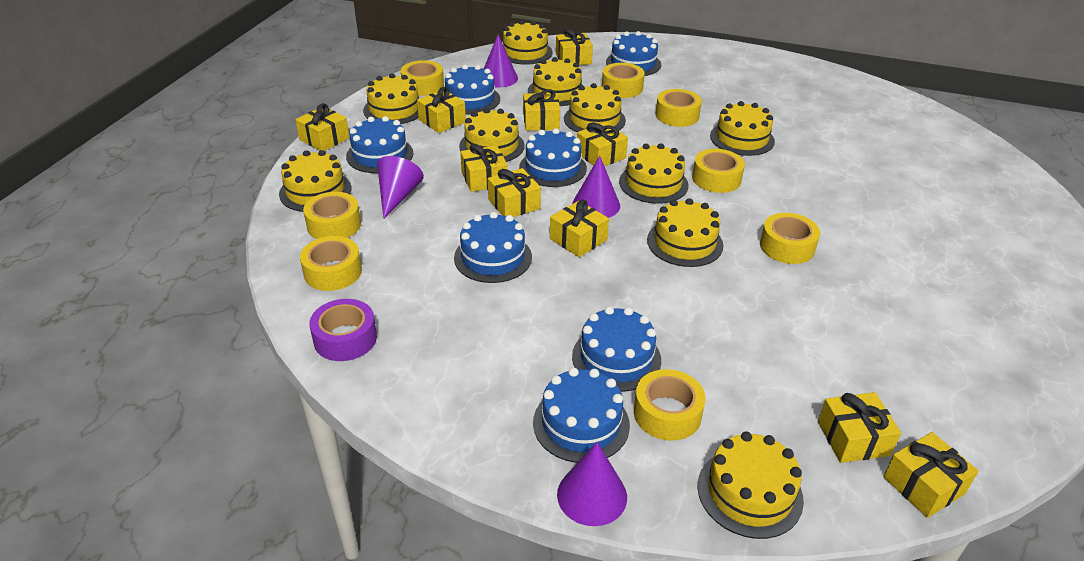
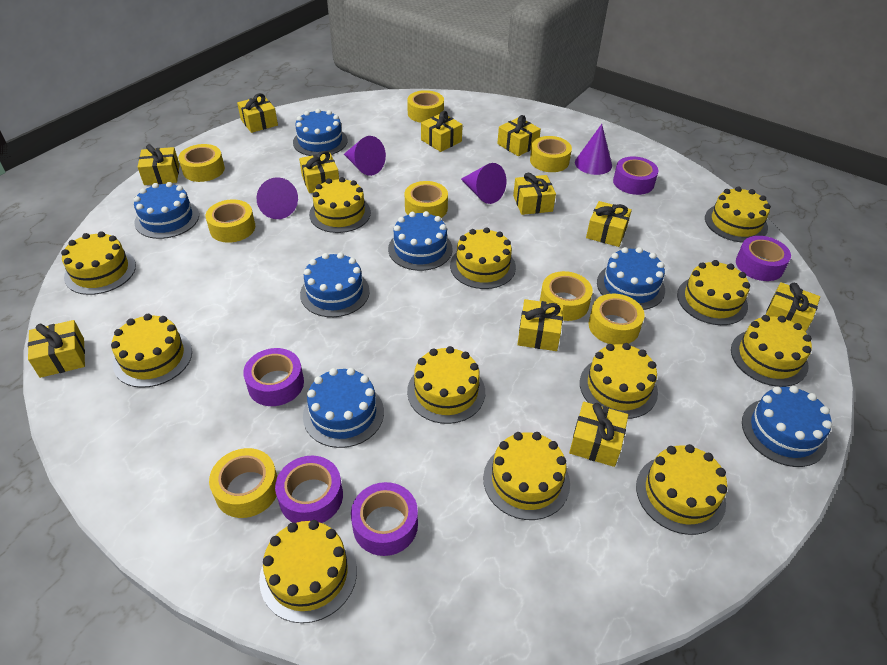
purple tape: [309,299,377,361] = 1 -> [243,348,304,406] [275,456,343,523] [351,482,418,556] [613,156,658,195] [736,236,791,281] = 5
yellow cake: [279,150,351,212] [363,73,419,124] [459,108,525,162] [503,20,552,65] [528,57,582,106] [564,83,626,132] [619,143,688,204] [647,198,724,267] [697,431,804,539] [710,101,775,156] = 10 -> [61,231,136,295] [111,314,192,388] [259,520,357,623] [309,177,371,233] [407,346,485,424] [450,227,516,289] [483,432,570,520] [580,343,658,419] [636,444,727,535] [677,260,750,325] [705,186,771,242] [731,315,812,387] = 12
yellow gift: [295,103,349,151] [417,87,466,133] [460,144,507,192] [488,168,541,217] [523,89,560,131] [550,200,609,257] [556,29,593,65] [577,122,628,166] [818,392,901,463] [883,432,979,518] = 10 -> [28,320,85,378] [138,144,180,185] [237,93,278,133] [299,151,339,193] [421,111,463,152] [497,115,541,156] [513,173,556,215] [517,299,564,351] [569,402,628,467] [586,201,632,247] [766,282,820,332] = 11

